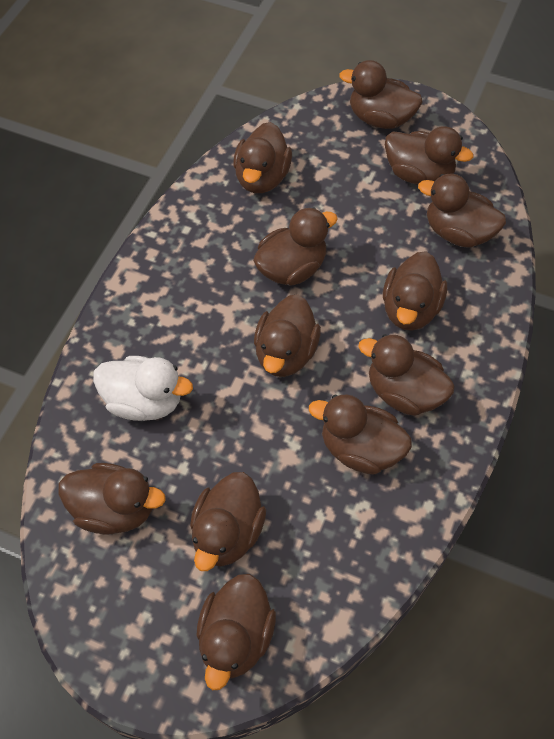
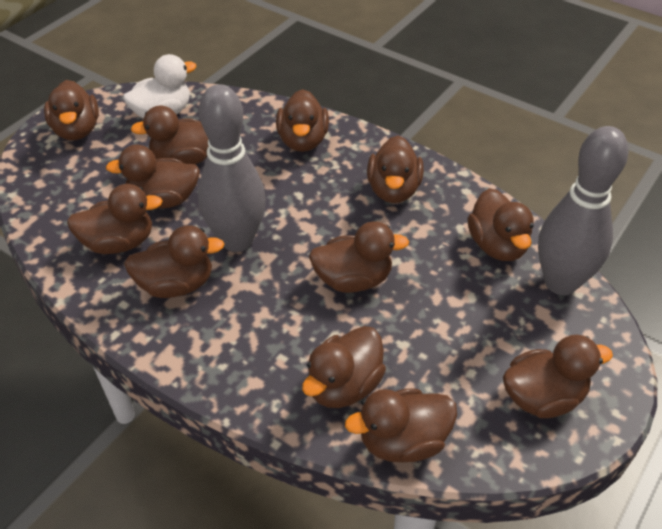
grey bowling pin: none = 0 -> [198,84,266,252] [538,126,629,295] = 2

